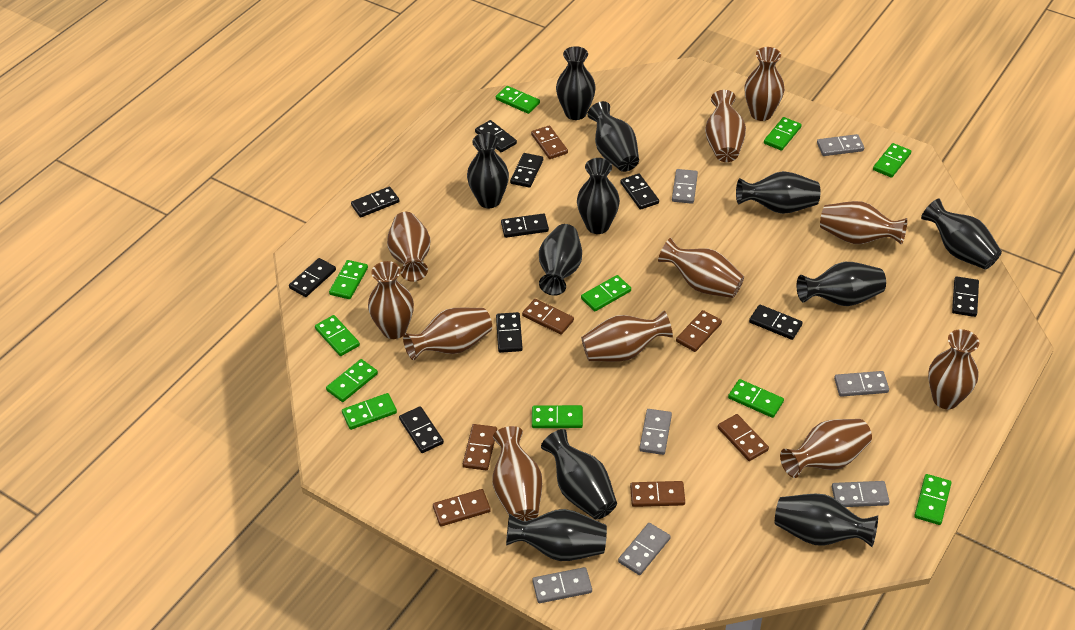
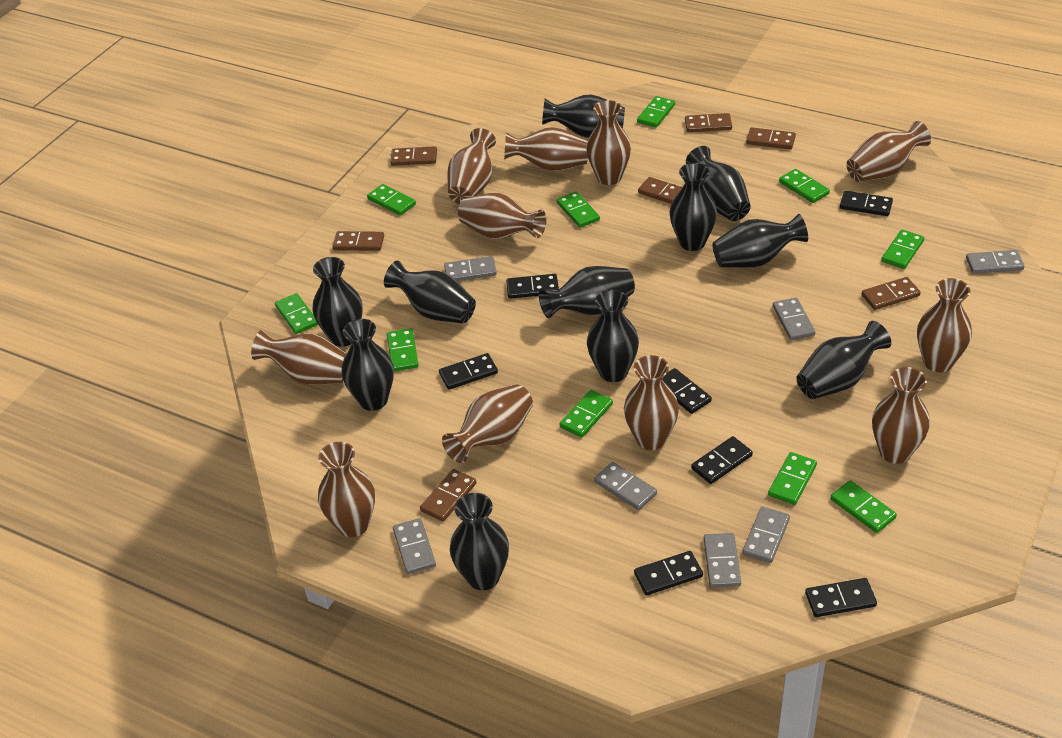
black domino: [289,258,336,297] [351,187,399,218] [399,406,444,453] [475,120,517,152] [496,312,523,353] [501,213,549,238] [510,153,543,188] [621,174,659,210] [749,305,803,340] [952,276,979,317] = 10 -> [439,353,498,390] [506,274,559,299] [634,551,703,596] [662,368,712,414] [691,436,753,484] [805,578,877,617] [840,191,893,216] = 7
green domino: [315,315,360,356] [326,359,378,402] [329,260,368,299] [342,393,397,430] [496,86,540,114] [532,405,583,428] [581,275,631,311] [728,379,784,418] [764,117,801,151] [873,143,911,178] [914,474,951,525] = 11 -> [275,293,318,334] [367,184,416,216] [387,328,419,372] [557,191,600,228] [560,390,613,438] [637,96,675,128] [768,452,817,505] [779,169,830,203] [831,480,897,533] [881,230,924,269] = 10

